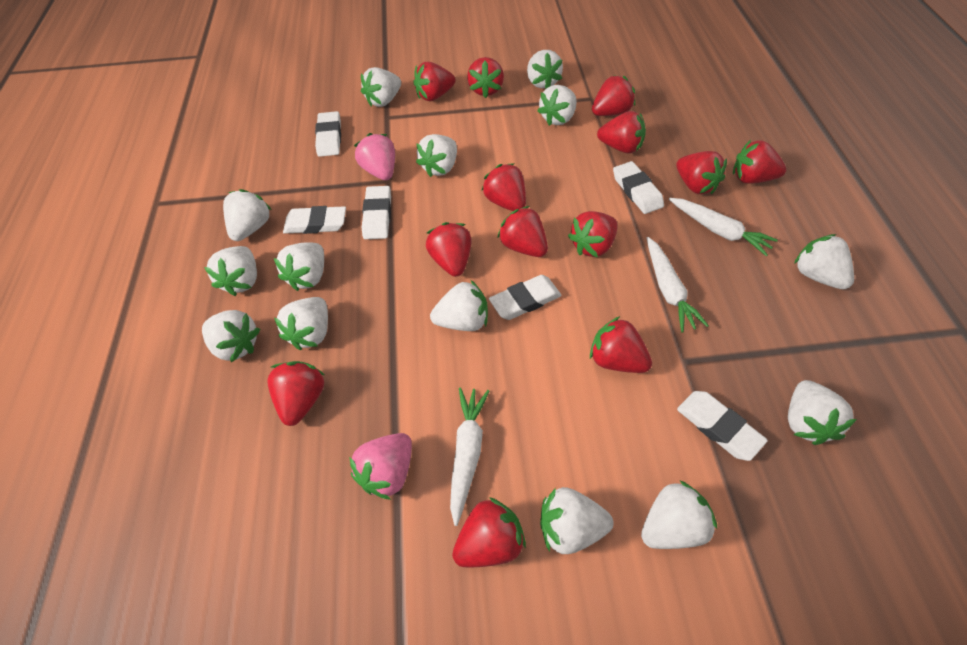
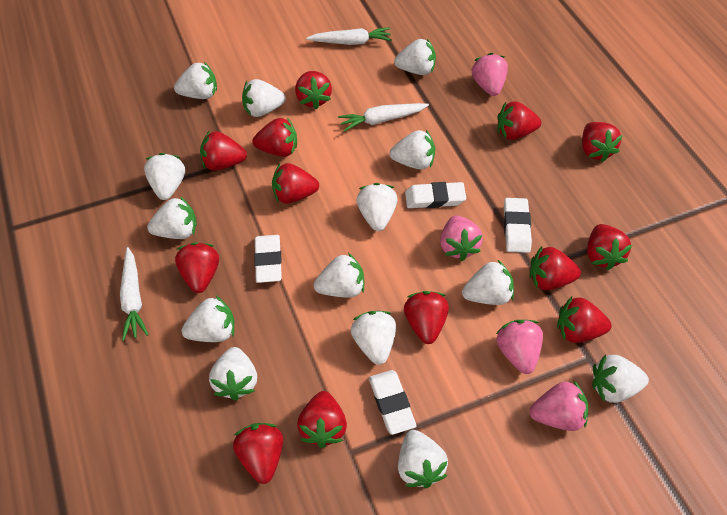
pink strawberry: [349,433,412,500] [354,133,395,180] = 2 -> [440,216,483,261] [472,53,508,96] [496,320,543,374] [530,380,588,431] = 4
white eraser: [283,206,346,234] [315,111,341,157] [362,186,391,239] [489,275,562,320] [613,161,664,214] [677,391,768,461] = 6 -> [254,235,282,283] [369,370,416,435] [405,182,466,208] [504,198,532,253] = 4

